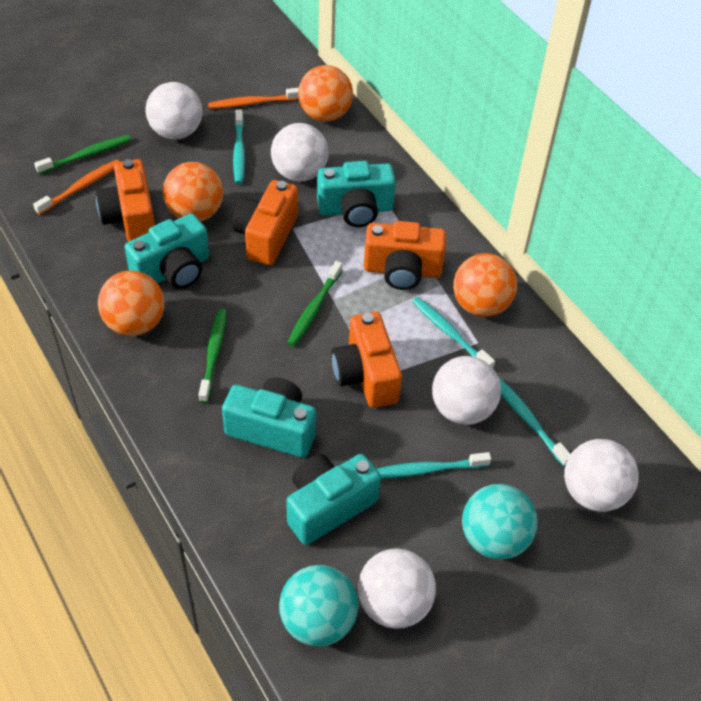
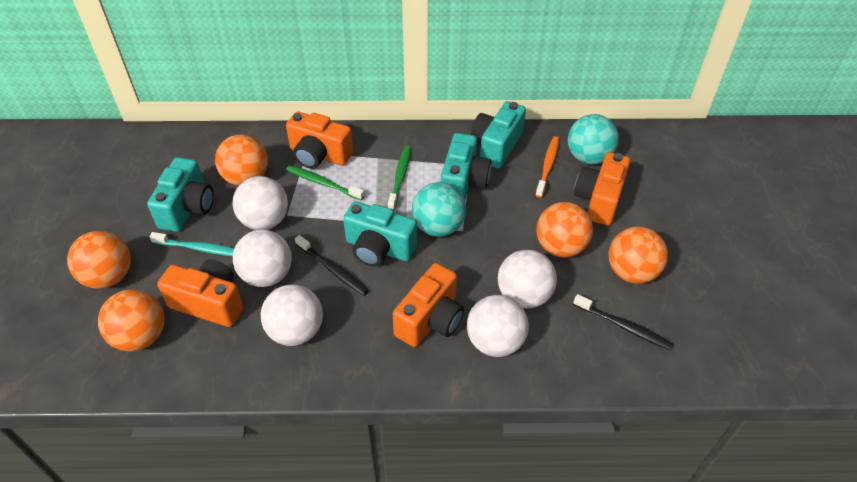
black toothbrush: none = 0 -> [295,235,369,296] [573,294,673,350] = 2
green toothbrush: [34,135,131,174] [198,309,227,403] [287,261,342,346] = 3 -> [286,165,364,200] [388,146,411,211] = 2
orange ball: [98,271,165,336] [163,162,223,221] [298,65,353,122] [453,253,517,317] = 4 -> [67,231,130,289] [98,289,164,352] [215,134,268,186] [536,202,593,257] [608,226,668,284] = 5
orange toothbrush: [33,160,120,215] [208,88,299,109] = 2 -> [536,136,560,198] = 1
turquoise toothbrush: [233,109,245,184] [377,452,491,479] [412,297,495,368] [499,378,570,466] = 4 -> [149,232,234,256] = 1

